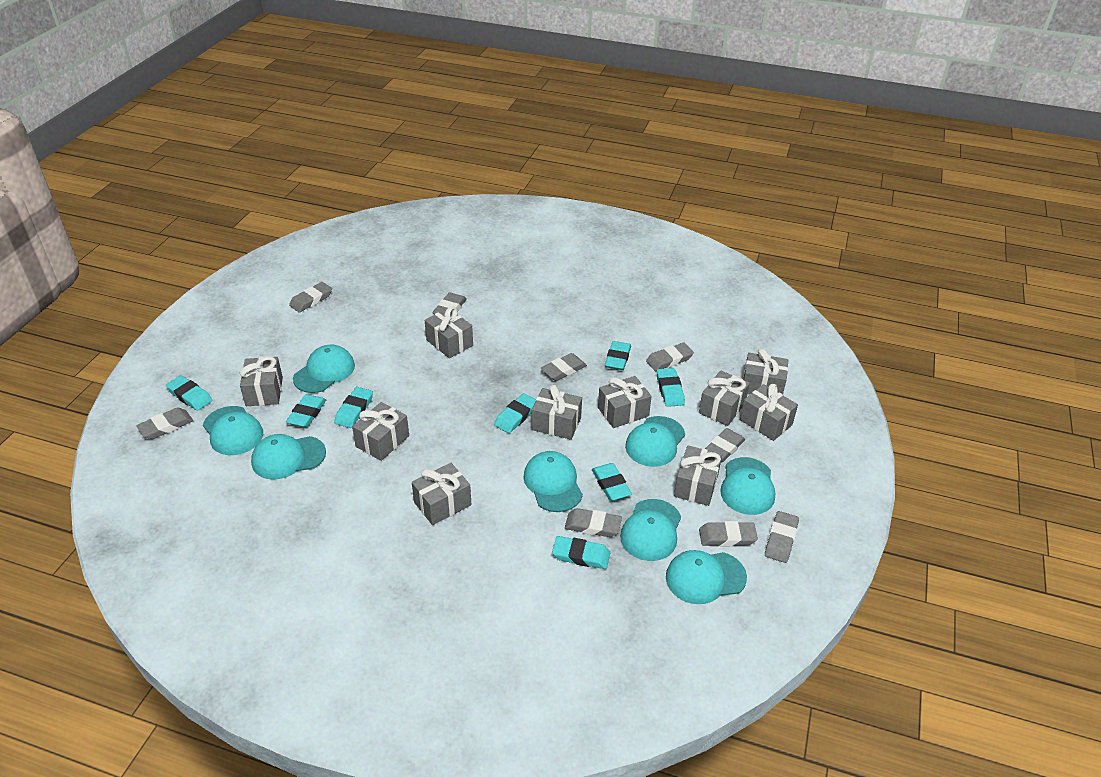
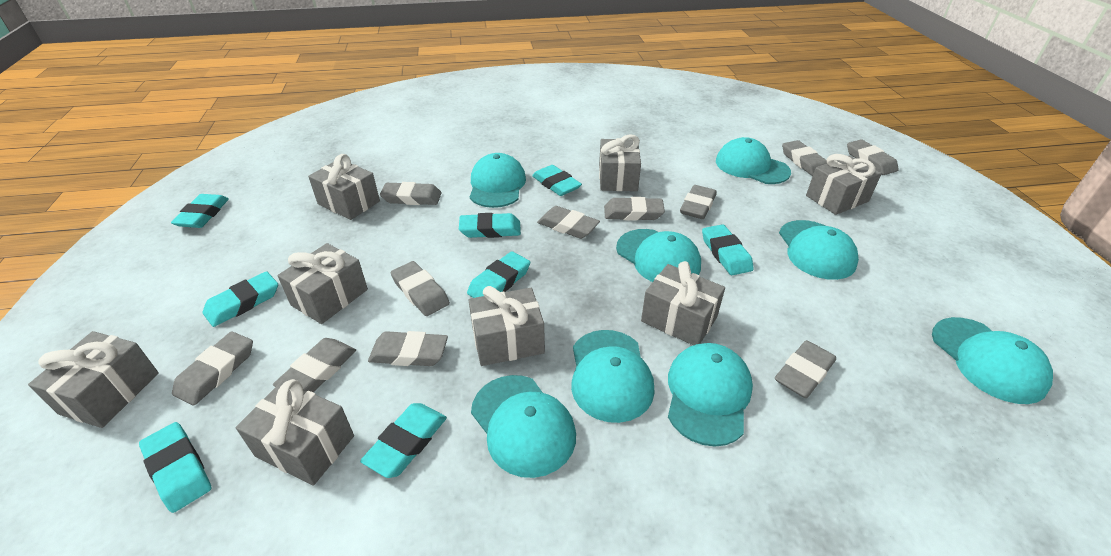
grey eraser: [136,407,193,439] [289,282,332,312] [432,292,467,315] [541,353,587,381] [565,508,622,537] [646,343,694,371] [699,521,758,547] [705,428,745,463] [765,511,799,563] = 9 -> [172,331,253,405] [273,338,356,392] [368,331,448,366] [380,182,441,205] [391,261,450,316] [537,206,600,239] [604,197,665,221] [680,185,717,219] [775,340,836,398] [782,140,827,176] [847,139,899,175] = 11
grey gift: [240,356,283,406] [352,402,409,461] [412,463,471,525] [425,306,473,358] [532,385,582,440] [598,376,652,428] [674,445,722,506] [699,370,750,426] [740,384,798,441] [743,349,788,394] = 10 -> [28,331,159,428] [236,379,354,486] [277,243,368,324] [308,154,380,220] [469,286,545,366] [599,134,641,191] [641,261,725,345] [806,154,882,215] = 8

